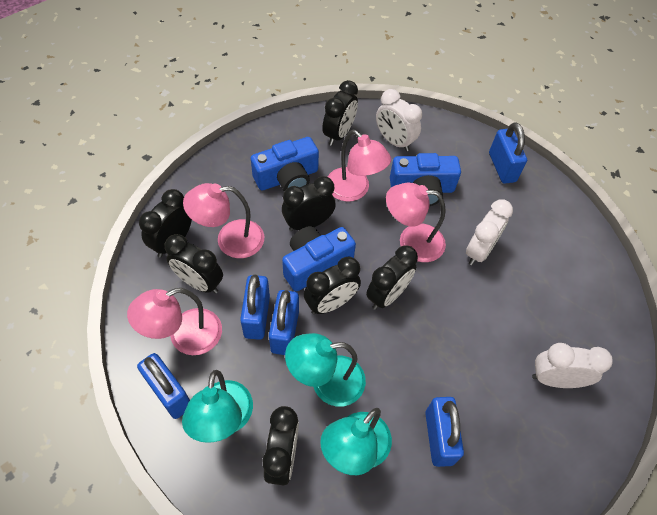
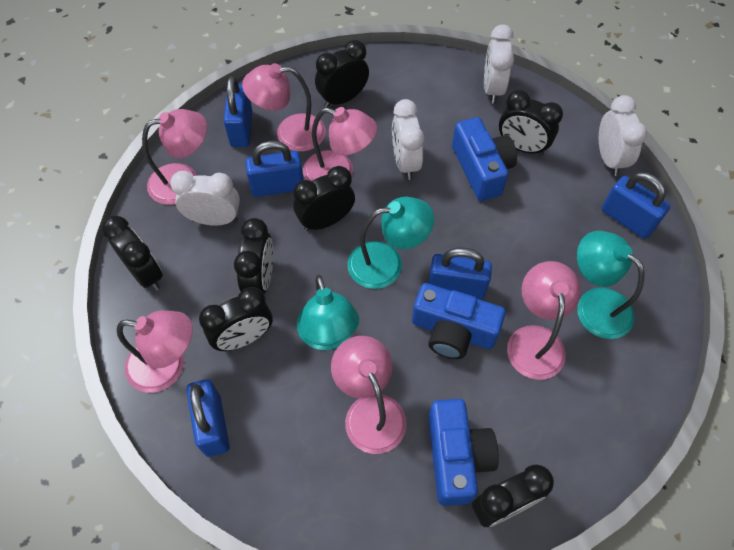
pink lamp: [127,288,222,355] [183,183,264,258] [328,130,391,202] [386,183,446,262] = 4 -> [117,310,193,393] [142,109,207,205] [242,63,326,152] [303,107,377,181] [331,336,407,454] [507,261,581,380] = 6
white clock: [376,89,422,151] [466,199,513,265] [532,343,612,388] = 3 -> [170,171,240,226] [392,99,424,180] [484,25,514,103] [599,95,647,176] = 4

